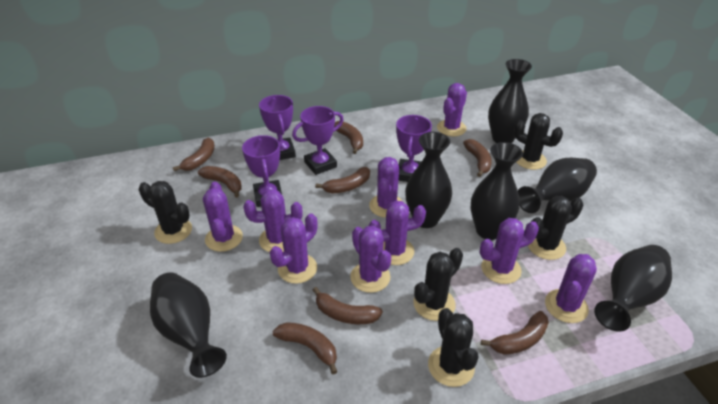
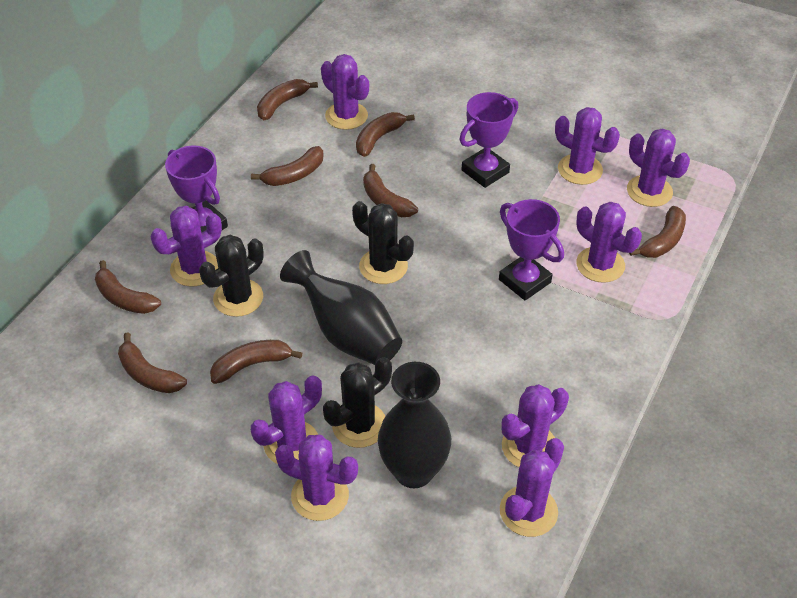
black cactus: [139,181,192,244] [413,248,463,321] [428,308,479,387] [514,113,563,170] [528,196,583,260] = 5 -> [199,235,264,317] [323,357,392,448] [352,201,414,284] = 3
black vase: [150,272,227,378] [405,132,452,228] [470,142,523,240] [488,59,532,143] [518,158,597,213] [594,245,672,332] = 6 -> [280,250,402,365] [378,362,451,488] = 2
purple trophy: [242,135,282,207] [259,95,296,160] [292,106,344,175] [396,115,432,182] = 4 -> [165,146,228,233] [459,92,518,188] [499,199,564,301] = 3

